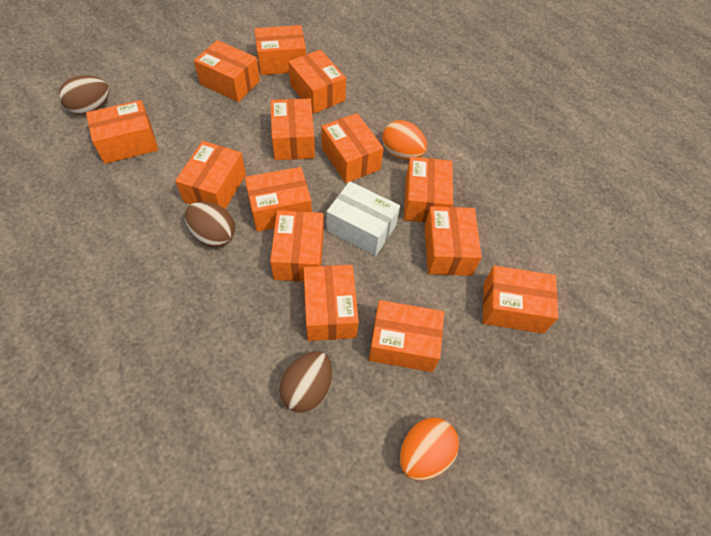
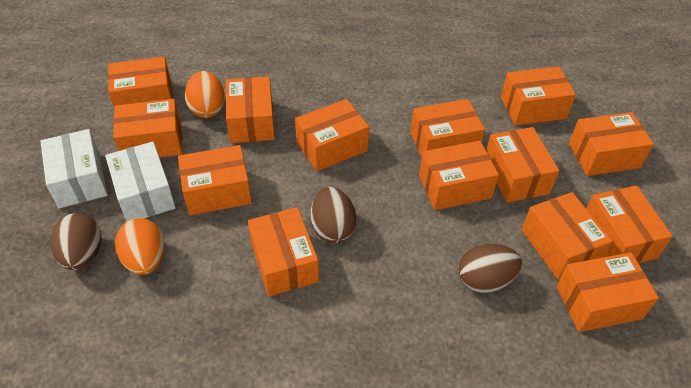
white box: [327,181,400,256] = 1 -> [40,129,108,209] [105,142,176,222] = 2

